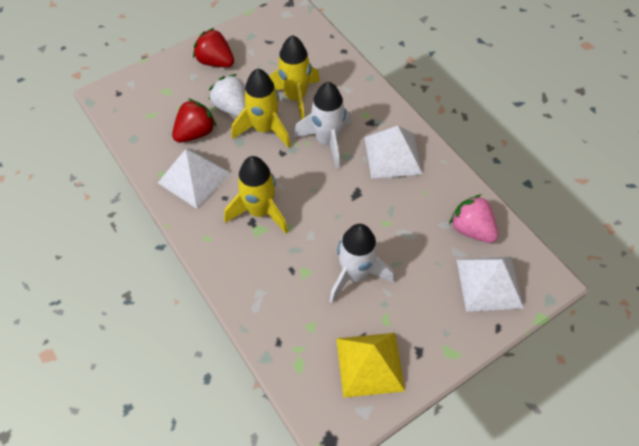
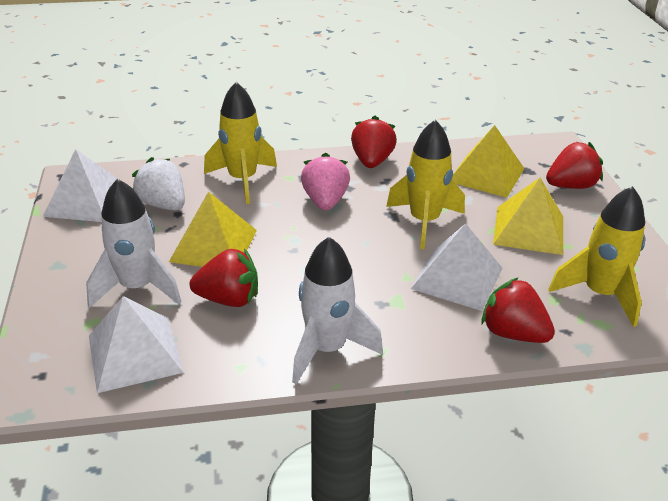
red strawberry: [172,98,217,143] [193,28,234,67] = 2 -> [190,248,258,307] [351,116,397,168] [481,277,555,343] [546,142,603,189] = 4
yellow pyramid: [336,333,405,398] = 1 -> [169,192,257,267] [452,125,525,198] [493,178,563,255] = 3

